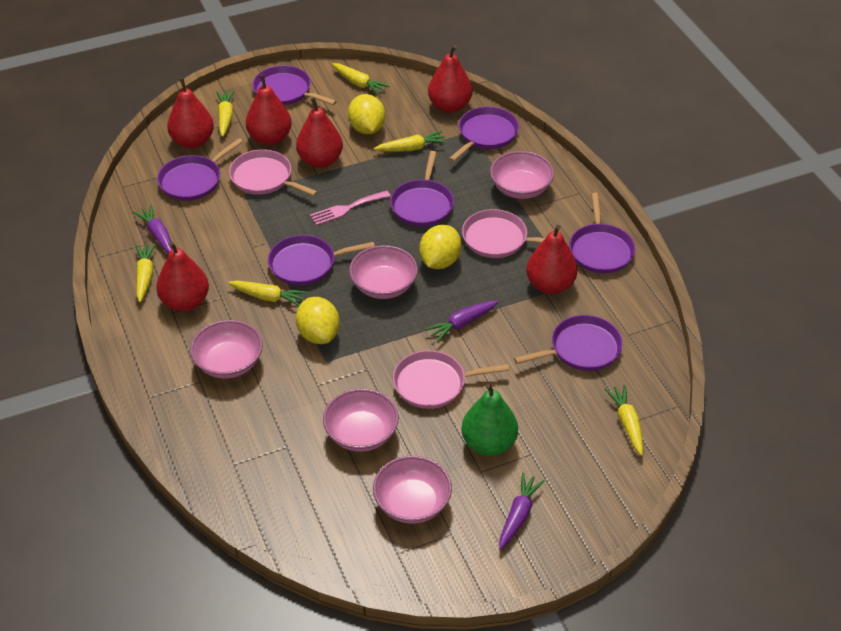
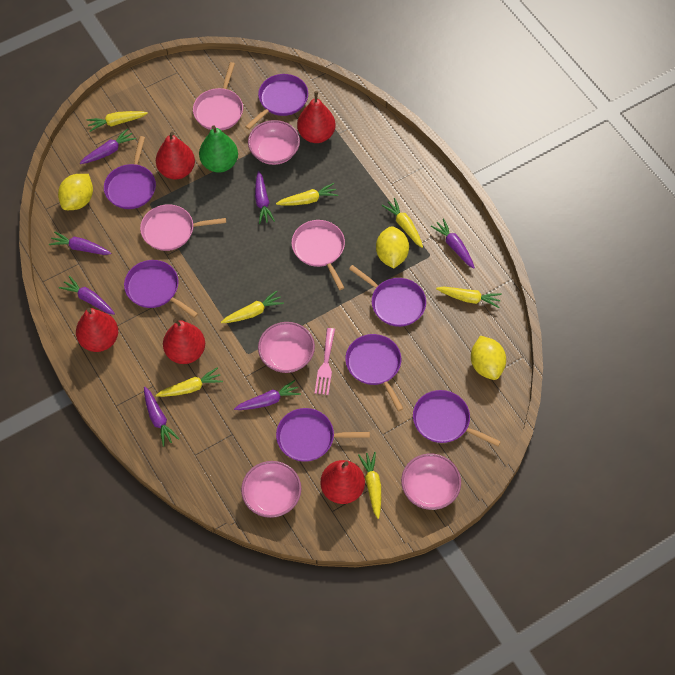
pink bowl: [190,320,263,379] [323,389,399,452] [349,245,418,299] [373,456,452,524] [490,151,554,199] = 5 -> [241,461,301,518] [248,120,300,165] [258,322,315,373] [401,454,461,510] = 4
purple carrot: [133,205,173,254] [425,300,499,343] [499,473,545,549] = 3 -> [49,231,111,255] [59,276,115,315] [80,128,136,164] [144,387,179,447] [234,380,301,410] [255,171,275,224] [431,218,475,268] = 7
red pear: [156,241,209,311] [167,78,214,148] [246,75,292,145] [296,97,343,168] [428,45,473,113] [526,225,578,294] = 6 -> [76,308,118,352] [156,132,195,180] [163,319,205,364] [297,91,336,143] [321,460,365,504] = 5
yellow carrot: [135,243,156,302] [216,90,234,137] [228,280,307,306] [332,63,390,95] [374,131,447,152] [604,385,643,456] = 6 -> [87,111,148,132] [156,367,223,397] [221,290,284,323] [276,183,338,206] [358,452,381,519] [381,198,423,248] [436,287,502,308] = 7

